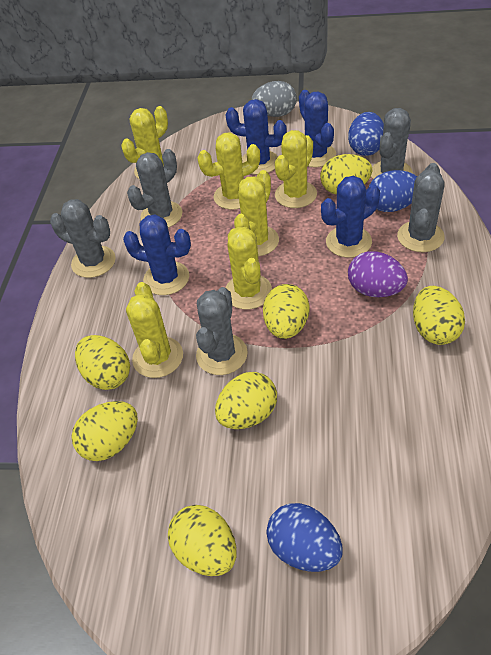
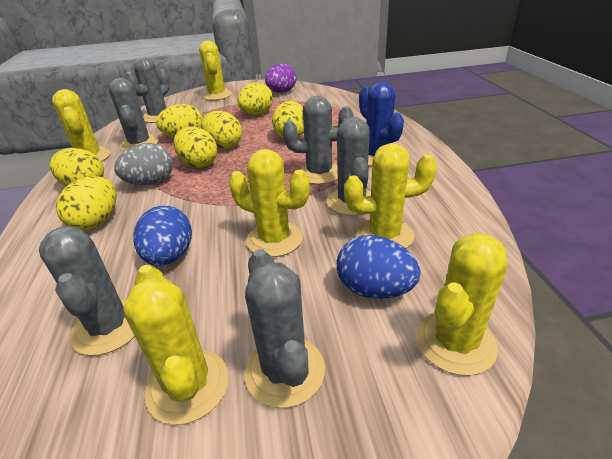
blue cactus: [123,214,191,295] [226,99,287,175] [299,90,336,167] [321,176,380,258] = 4 -> [359,82,404,166] = 1
blue egg: [267,503,343,572] [348,112,384,156] [369,170,417,212] = 3 -> [133,206,192,266] [337,235,421,299] = 2
grey cactus: [50,199,116,278] [127,149,182,228] [196,287,248,375] [371,108,413,179] [397,163,445,252] = 5 -> [39,227,135,356] [109,78,159,151] [125,57,170,123] [244,249,325,408] [283,96,353,184] [327,117,371,216] = 6

